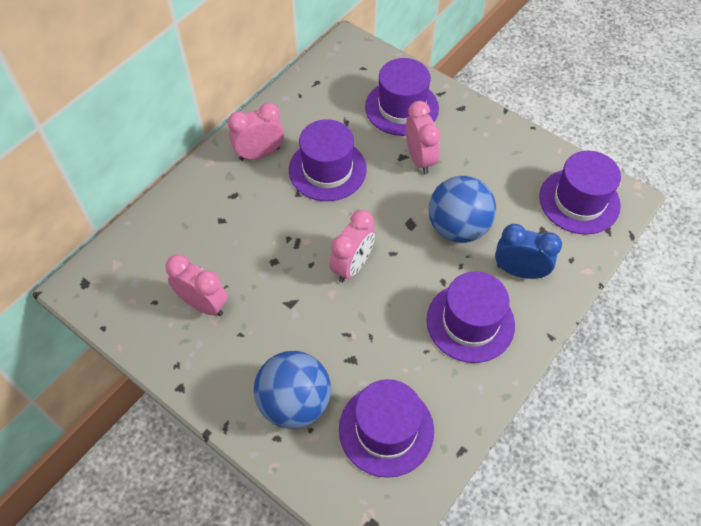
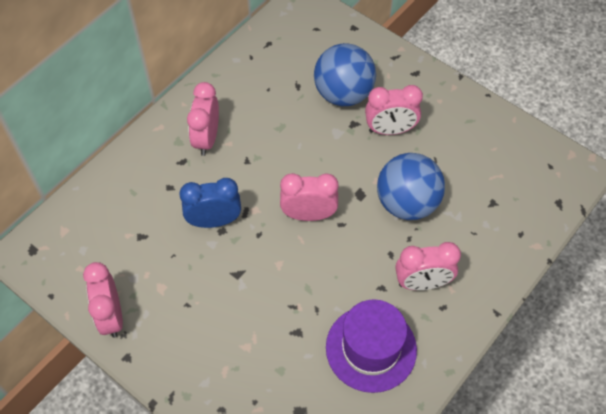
pink clock: [166,254,228,316] [228,103,284,161] [329,210,375,282] [406,101,441,174] = 4 -> [83,262,123,338] [187,82,219,156] [280,173,339,221] [365,85,423,135] [395,242,461,290] = 5
purple hat: [289,119,367,201] [339,379,434,478] [365,58,439,136] [426,271,515,363] [539,151,621,235] = 5 -> [326,299,417,393] = 1

